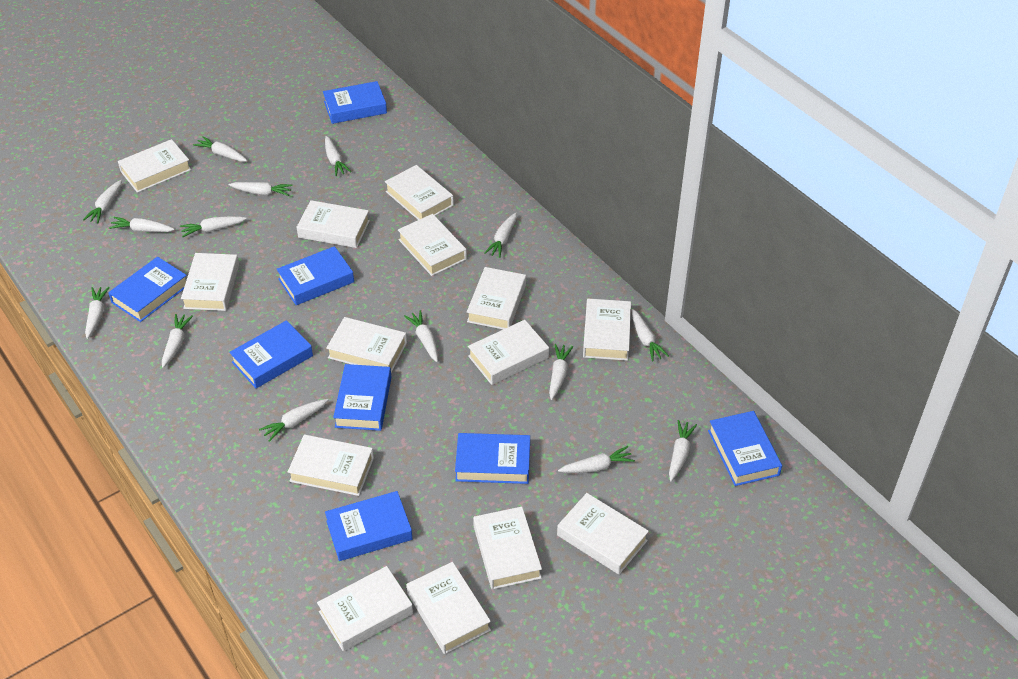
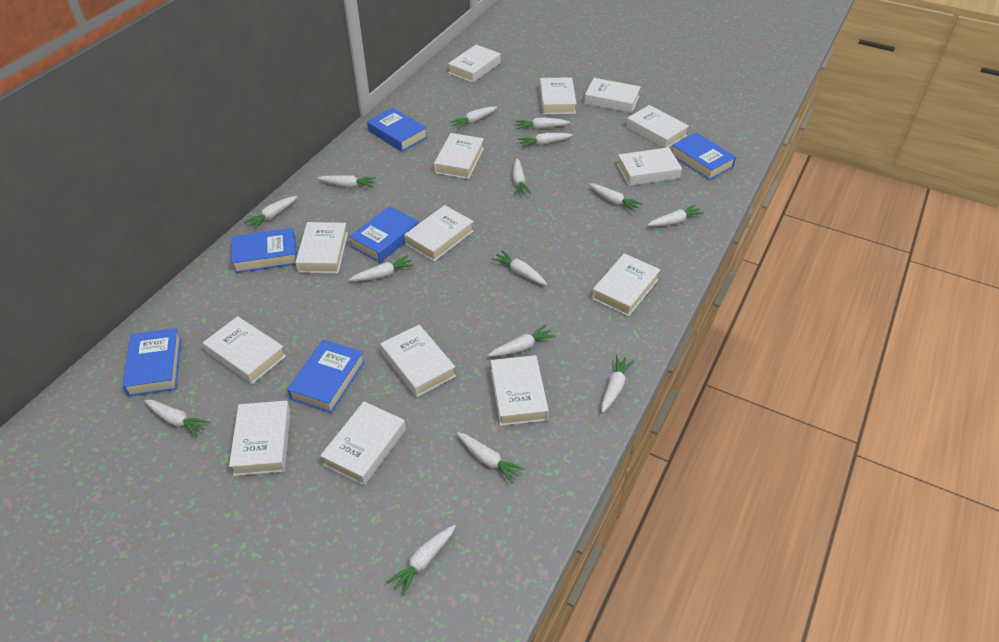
blue book: [108,257,187,322] [229,320,313,388] [277,246,354,305] [323,81,387,124] [325,491,412,561] [333,364,391,431] [455,433,530,484] [708,411,782,486] = 8 -> [122,328,182,397] [231,228,297,273] [287,340,365,413] [349,206,419,263] [367,108,427,152] [672,132,736,180] = 6

